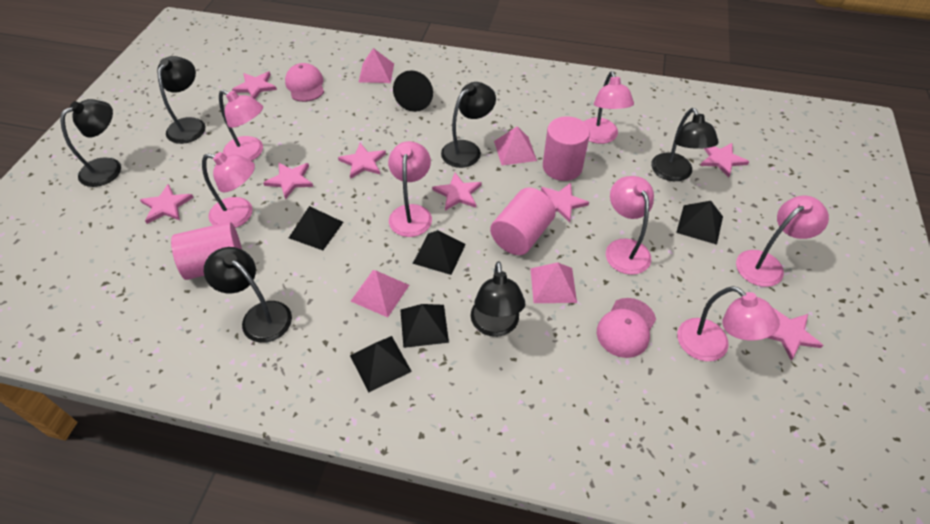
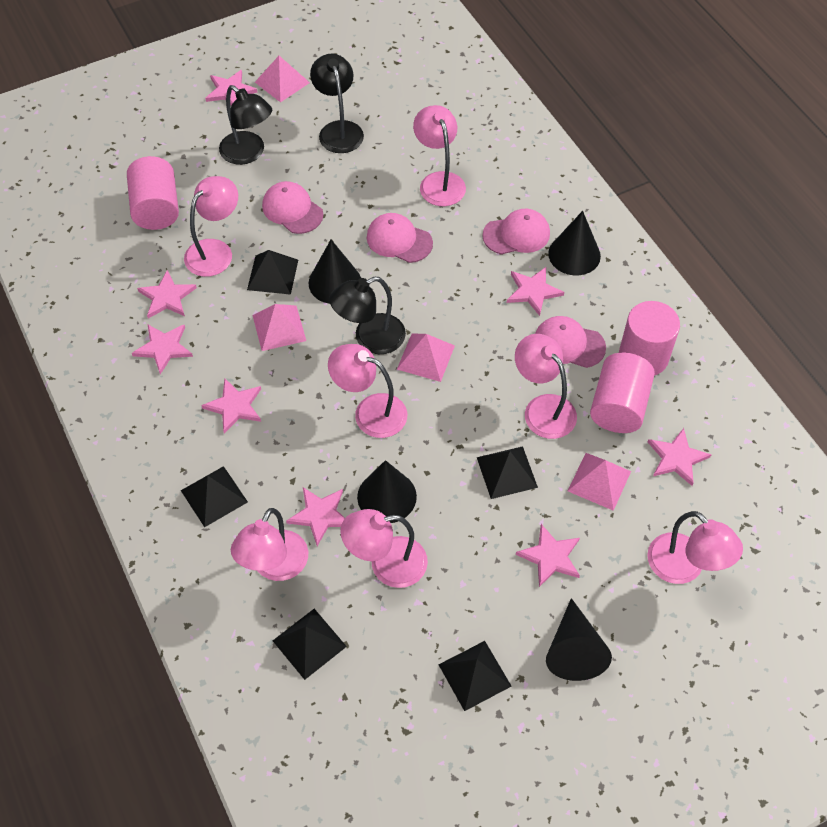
black cone: [393,70,433,112] = 1 -> [308,240,361,304] [357,460,417,523] [546,598,612,681] [548,211,601,275] = 4
black lamp: [60,99,121,187] [157,56,205,144] [204,247,292,343] [441,82,496,168] [471,261,525,337] [651,108,719,181] = 6 -> [219,85,272,165] [310,54,364,153] [329,277,406,354] = 3
pink cap: [285,63,324,102] [597,298,656,358] = 2 -> [262,181,323,234] [367,213,433,263] [482,209,550,254] [535,316,606,368] = 4

